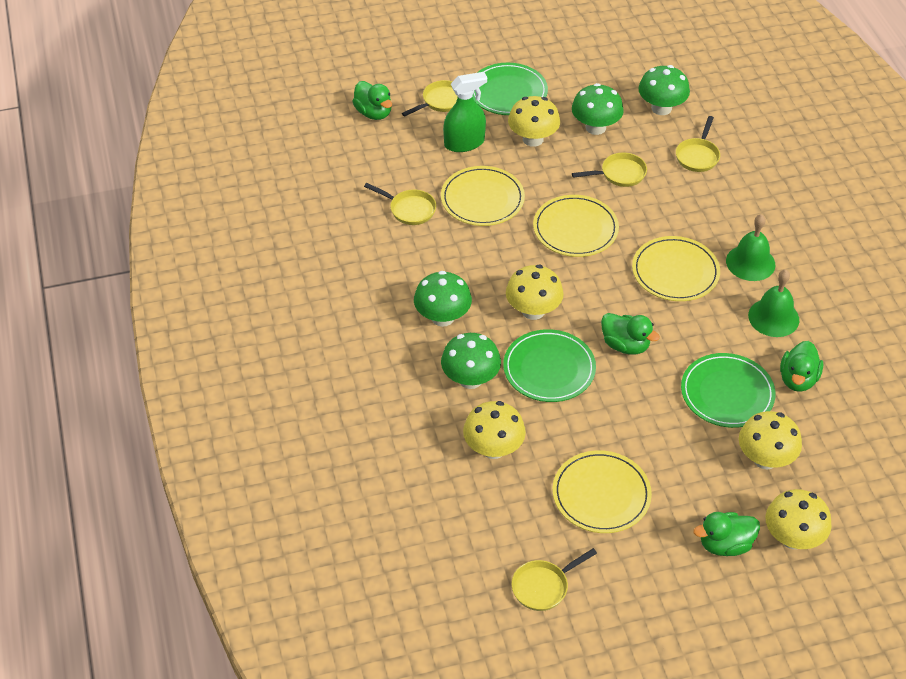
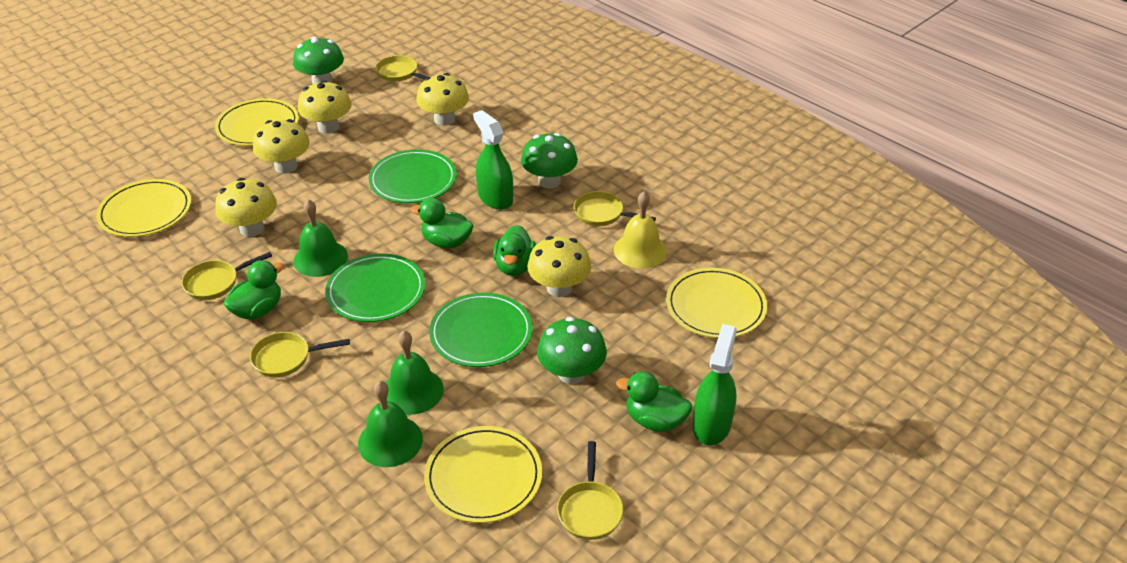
green bell: [726,214,775,281] [748,269,799,337] = 2 -> [293,199,348,277] [358,381,423,467] [386,331,444,415] = 3
green mushroom: [414,271,472,327] [441,333,501,389] [572,83,624,135] [638,65,690,115] = 4 -> [293,37,344,84] [521,133,578,188] [537,317,607,384] = 3
green spray bottle: [443,72,487,152] = 1 -> [473,110,513,210] [693,324,737,445] = 2
yellow bell: none = 0 -> [614,191,667,268] = 1

